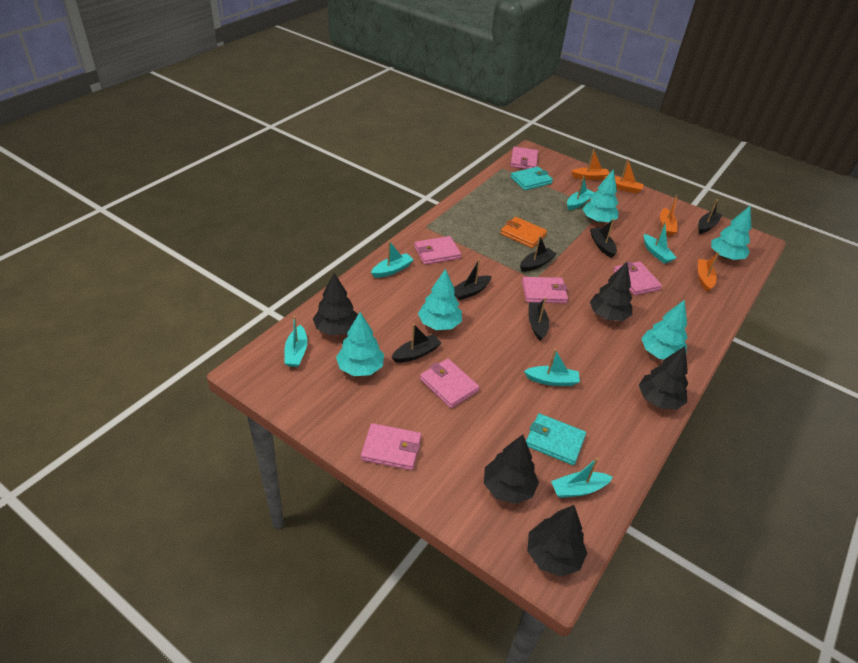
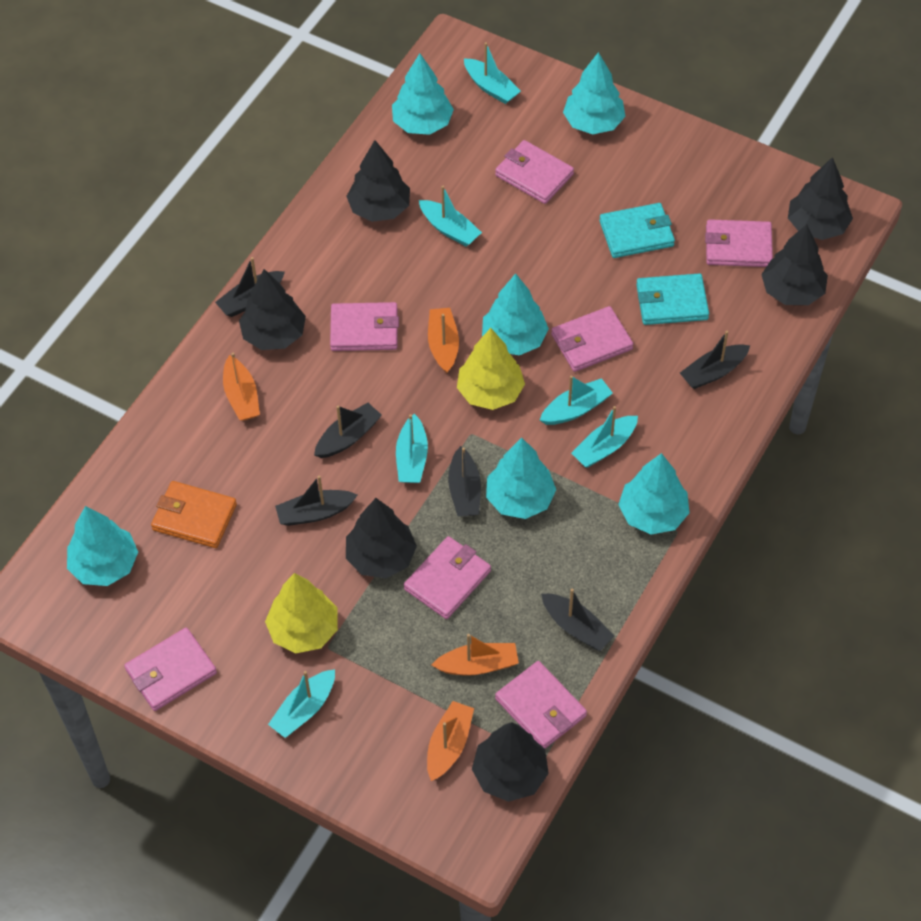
black tree: [313,273,358,335] [484,434,539,504] [527,505,587,577] [590,262,632,321] [639,346,688,410] = 5 -> [239,269,306,350] [346,498,417,578] [347,140,410,222] [472,722,549,802] [761,224,828,305] [788,157,853,240] = 6
pink wallet: [361,423,421,470] [414,236,461,265] [420,359,479,408] [510,147,538,169] [522,277,568,303] [613,261,662,296] = 6 -> [124,628,217,711] [330,302,399,351] [404,536,491,619] [495,140,574,204] [495,661,587,749] [551,306,633,372] [705,219,773,267] = 7
turquoise tree: [336,312,384,376] [418,269,462,330] [582,169,618,223] [641,300,688,360] [711,206,751,260] = 5 -> [67,506,138,586] [392,53,454,135] [482,273,549,355] [486,438,556,519] [563,52,625,135] [618,453,690,535] = 6
yellow tree: none = 0 -> [265,573,338,653] [457,328,525,410] = 2

